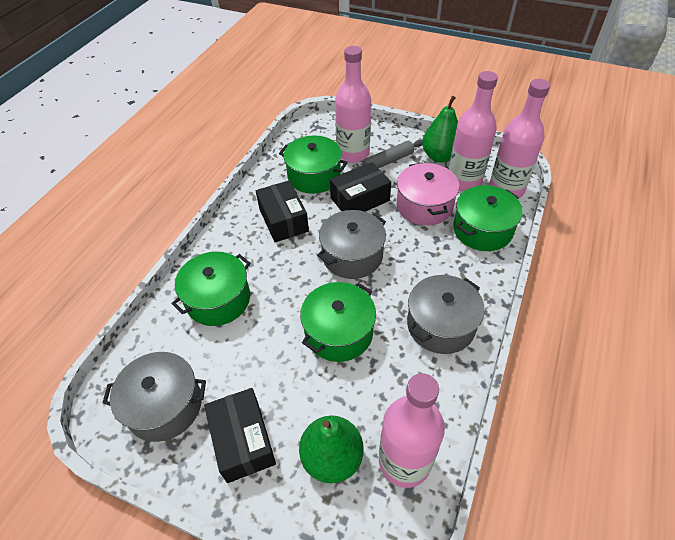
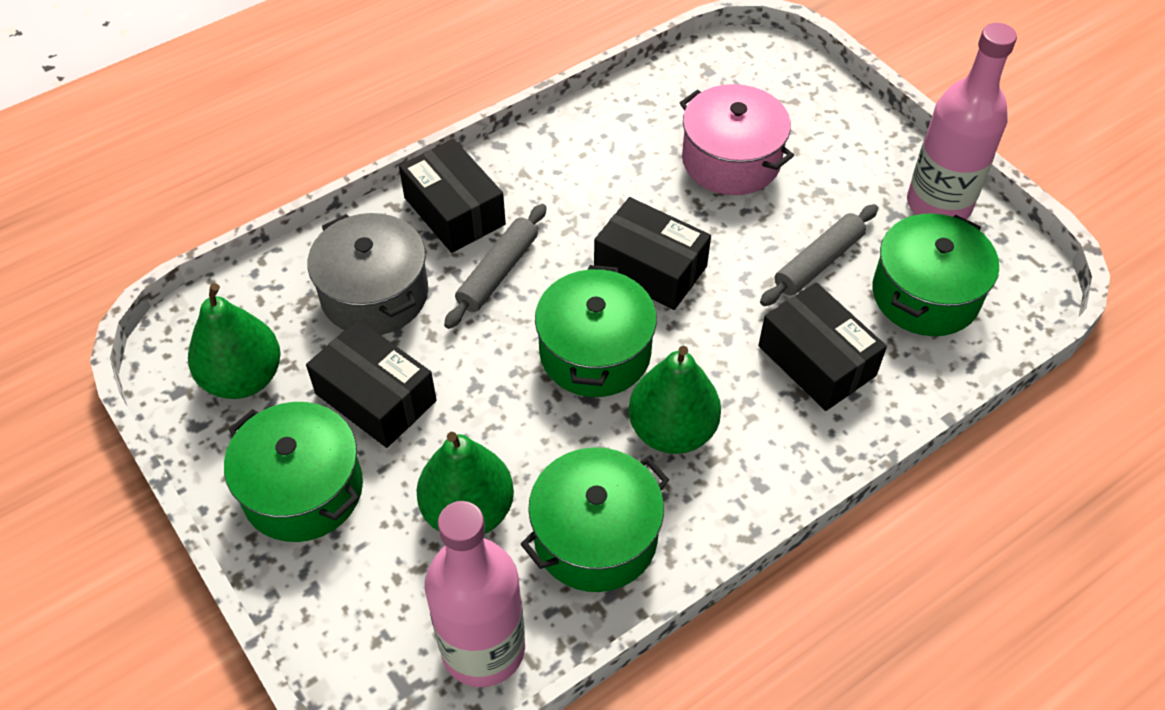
black box: [204,388,276,483] [256,180,309,242] [330,162,391,212] = 3 -> [306,319,437,448] [399,139,506,253] [594,197,711,310] [758,282,887,411] = 4
green pear: [299,416,364,483] [422,96,458,163] = 2 -> [188,283,281,399] [416,432,514,534] [628,346,721,454] = 3
grey pot: [102,352,206,442] [317,210,386,279] [407,275,485,354] = 3 -> [308,213,428,335] = 1
grey rolling pin: [352,139,422,170] = 1 -> [444,204,547,329] [760,204,878,306] = 2
pink bottle: [335,46,371,163] [379,373,445,488] [449,71,498,191] [489,79,550,198] = 4 -> [425,501,525,687] [907,23,1017,219] = 2

